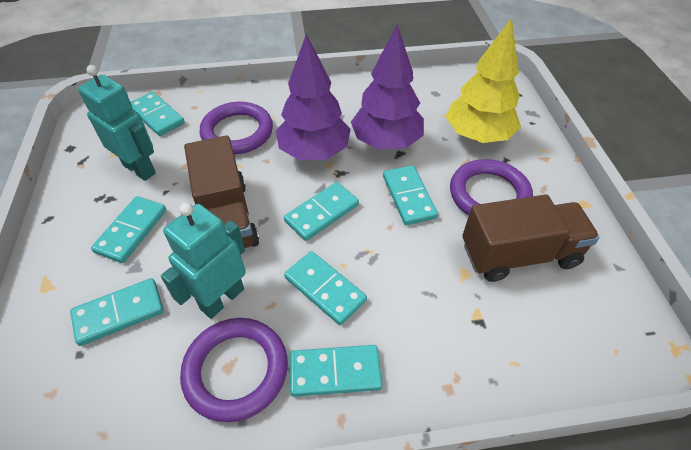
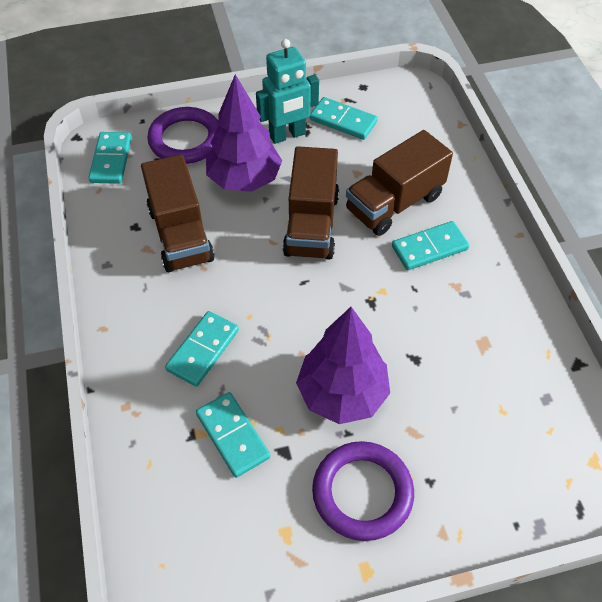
brown truck: [184,135,259,248] [462,194,600,282] = 2 -> [141,154,215,272] [283,146,339,260] [346,130,453,236] = 3
purple ring: [180,318,288,422] [200,102,273,154] [450,159,533,215] = 3 -> [147,107,219,164] [312,441,414,541] = 2
turquoise domino: [70,278,164,346] [91,196,166,263] [131,92,185,136] [284,182,359,241] [284,251,367,325] [290,345,382,397] [383,165,438,225] = 7 -> [88,132,132,184] [165,311,239,387] [196,392,270,478] [310,97,378,140] [392,221,469,270] = 5
turquoise robot: [78,65,156,181] [161,202,246,319] = 2 -> [256,39,319,144] = 1
yellow tree: [446,18,521,143] = 1 -> none = 0

